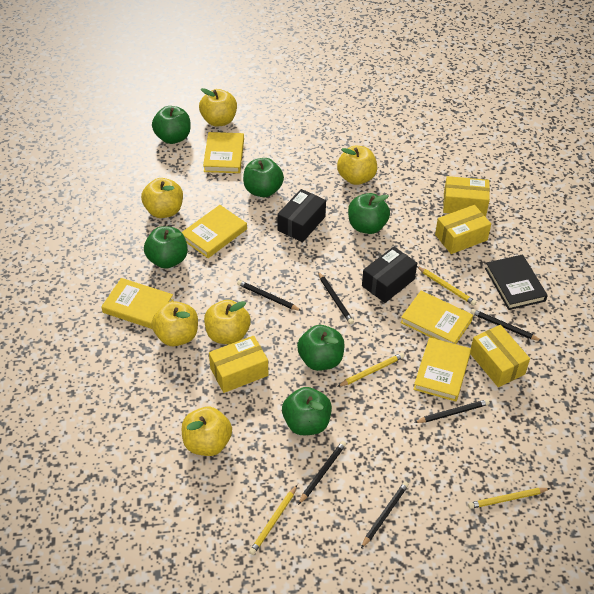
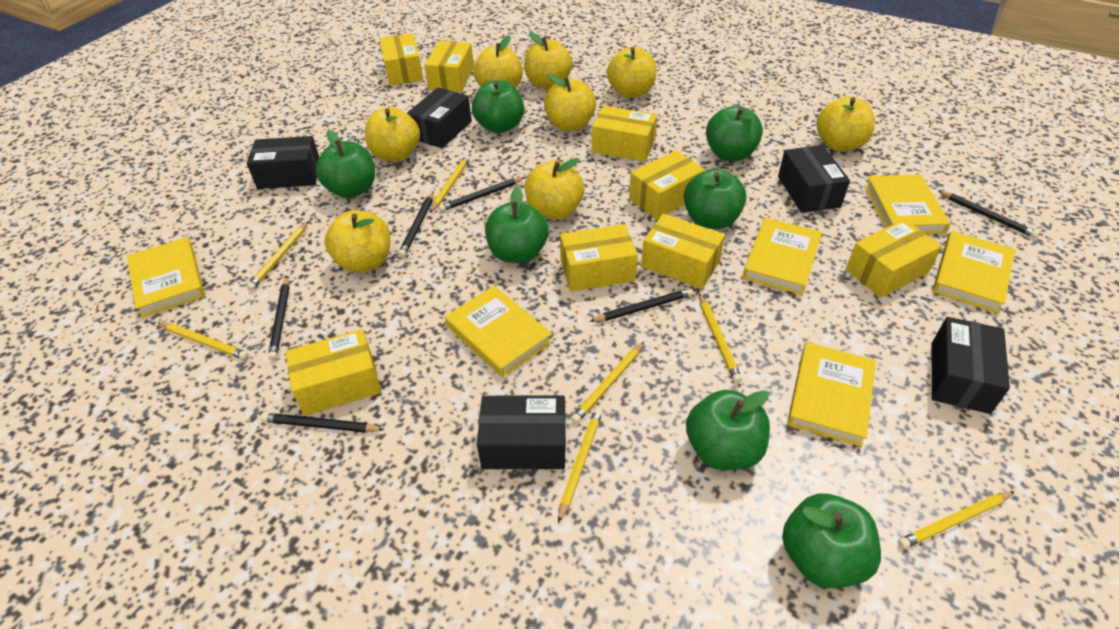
black book: [485,254,548,310] = 1 -> none = 0
black box: [277,189,326,242] [362,246,417,303] = 2 -> [247,136,319,189] [407,87,472,148] [477,396,566,469] [778,145,850,213] [932,317,1010,414] = 5
green apple: [144,226,188,269] [152,106,191,144] [243,158,284,197] [282,387,332,435] [297,325,345,371] [348,193,390,234] = 6 -> [316,130,375,198] [472,80,524,133] [485,186,548,263] [684,169,746,229] [686,390,770,470] [706,106,763,161] [782,494,881,588] = 7
yellow apple: [141,178,183,218] [152,301,198,346] [182,407,232,456] [199,88,237,127] [204,300,251,344] [337,146,377,185] = 6 -> [325,210,390,273] [365,107,420,162] [474,35,523,88] [524,32,572,89] [525,158,584,220] [544,74,596,131] [607,47,656,98] [816,96,875,151] = 8
yellow book: [101,278,174,329] [182,205,247,258] [203,132,244,173] [400,291,473,344] [413,337,471,402] = 5 -> [127,237,205,318] [445,286,552,377] [742,218,822,295] [787,342,876,447] [864,174,950,234] [932,231,1015,313] = 6
yellow box: [209,336,268,393] [435,205,491,254] [443,176,490,217] [470,325,530,387] = 4 -> [286,329,381,416] [380,33,423,86] [424,41,474,92] [560,224,638,292] [592,106,657,162] [629,150,705,220] [641,214,725,289] [846,219,942,298] = 8
yellow pencil: [249,485,297,555] [337,353,404,387] [417,266,476,305] [468,488,551,509] = 4 -> [157,322,249,360] [246,221,309,291] [430,155,470,213] [558,408,603,523] [571,342,644,424] [699,294,742,383] [898,491,1015,549] = 7

